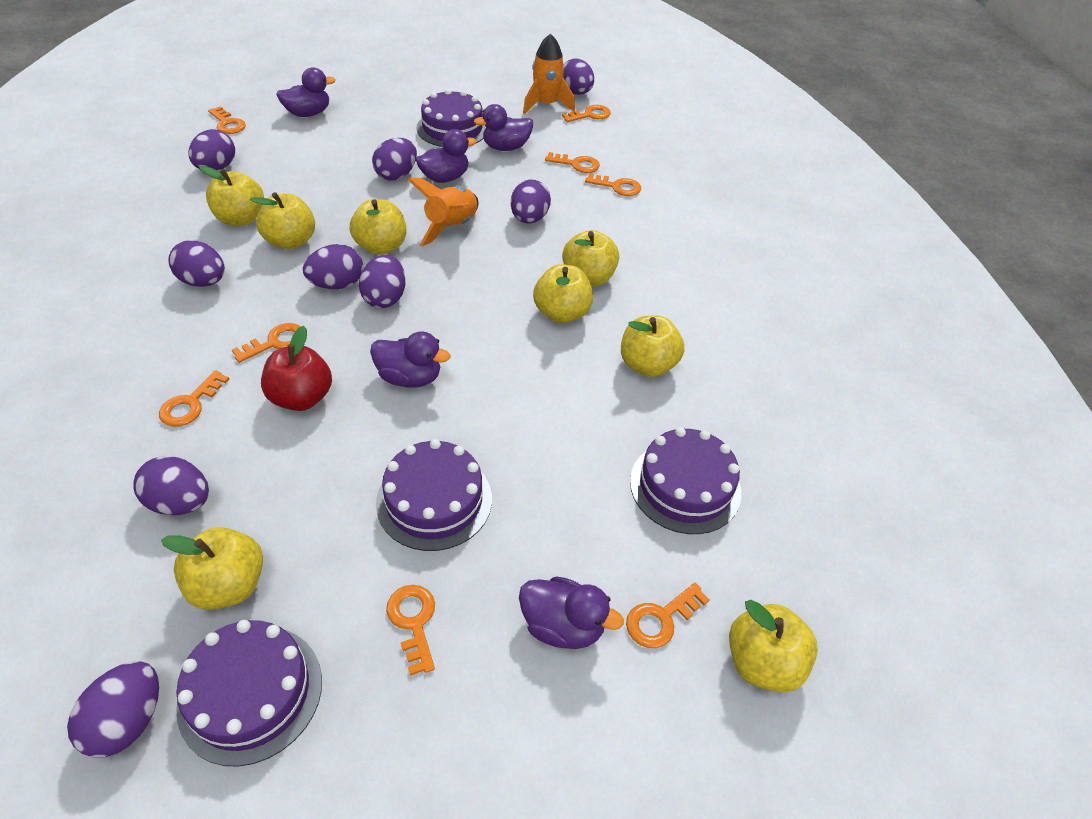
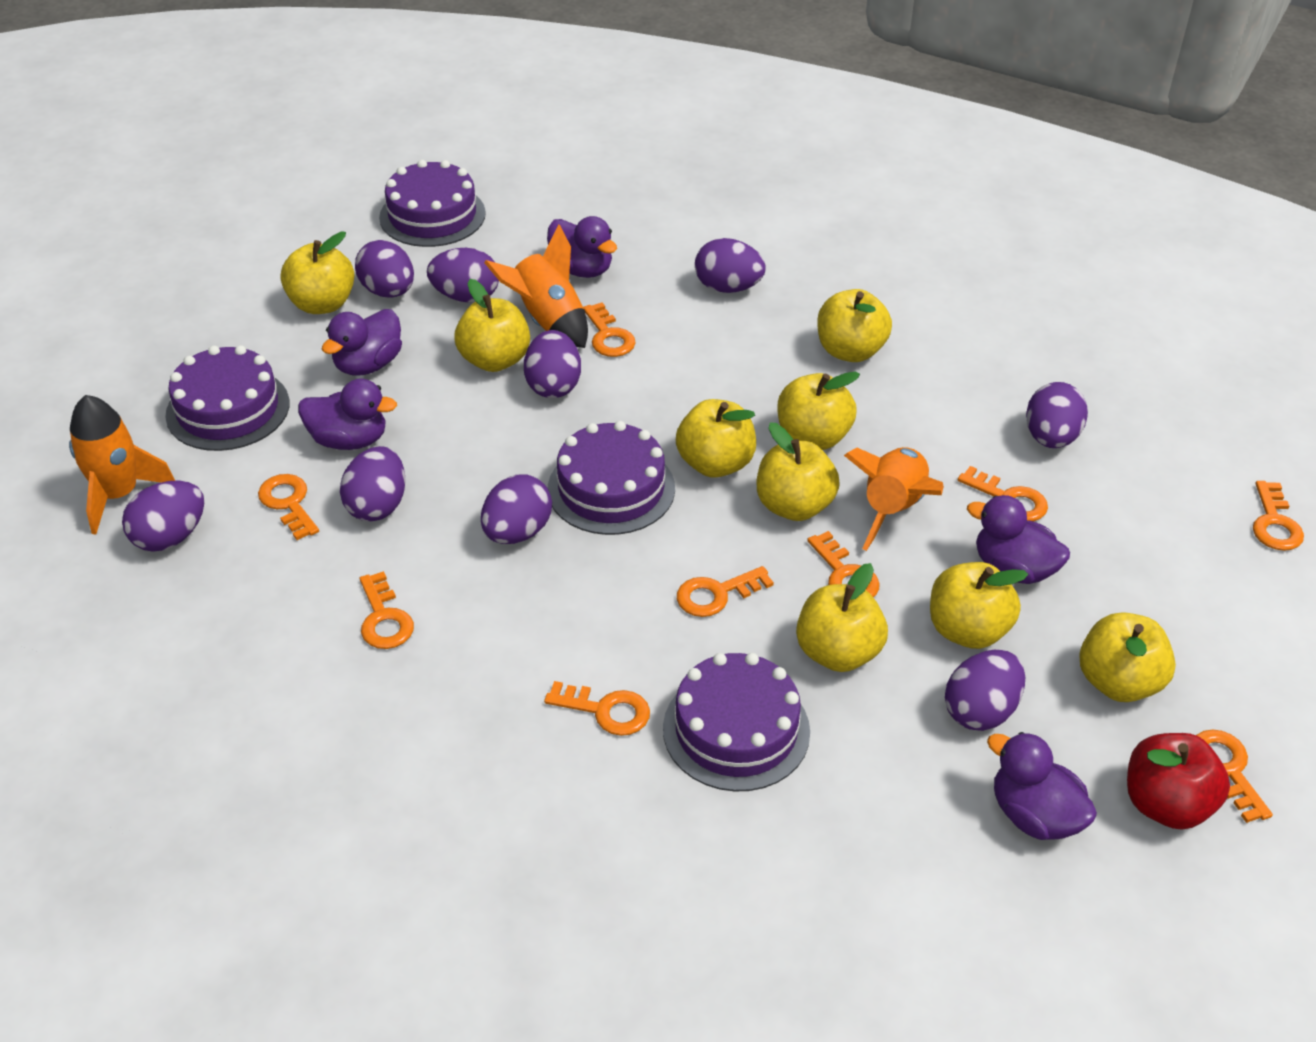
orange key: [159,370,230,427] [208,106,246,134] [232,323,301,363] [386,585,435,676] [545,152,600,173] [562,105,611,122] [585,173,641,196] [626,583,710,648] = 8 -> [258,474,319,540] [360,571,414,649] [544,681,650,736] [583,303,636,357] [677,566,774,617] [807,531,880,597] [958,466,1048,521] [1196,729,1273,823] [1253,481,1304,551] = 9
orange rocket: [407,177,478,246] [523,34,575,114] = 2 -> [69,395,175,535] [484,224,588,348] [844,447,944,551] = 3
yellow apple: [161,527,263,610] [199,166,264,226] [250,192,315,249] [350,199,407,255] [533,264,593,323] [562,230,619,287] [621,315,684,377] [729,600,818,692] = 8 -> [280,231,355,314] [454,279,530,372] [676,399,756,478] [757,422,840,521] [777,372,860,450] [796,563,888,672] [817,289,892,362] [930,562,1028,649] [1079,612,1176,702] = 9

